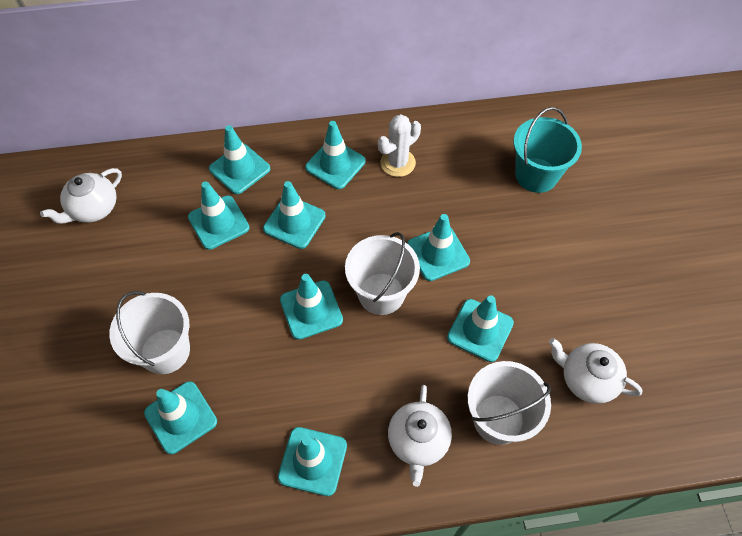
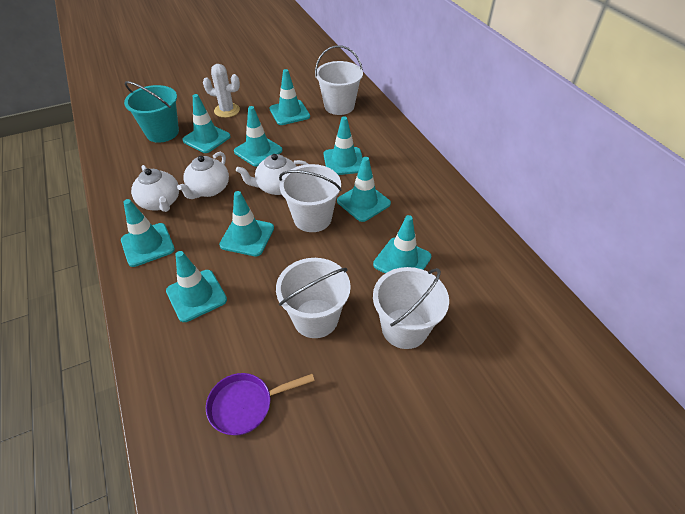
purple pan: none = 0 -> [206,373,315,436] = 1
white bucket: [109,291,190,374] [345,232,420,315] [468,361,551,445] = 3 -> [276,258,351,338] [279,164,342,232] [315,45,363,115] [373,267,449,349] = 4

